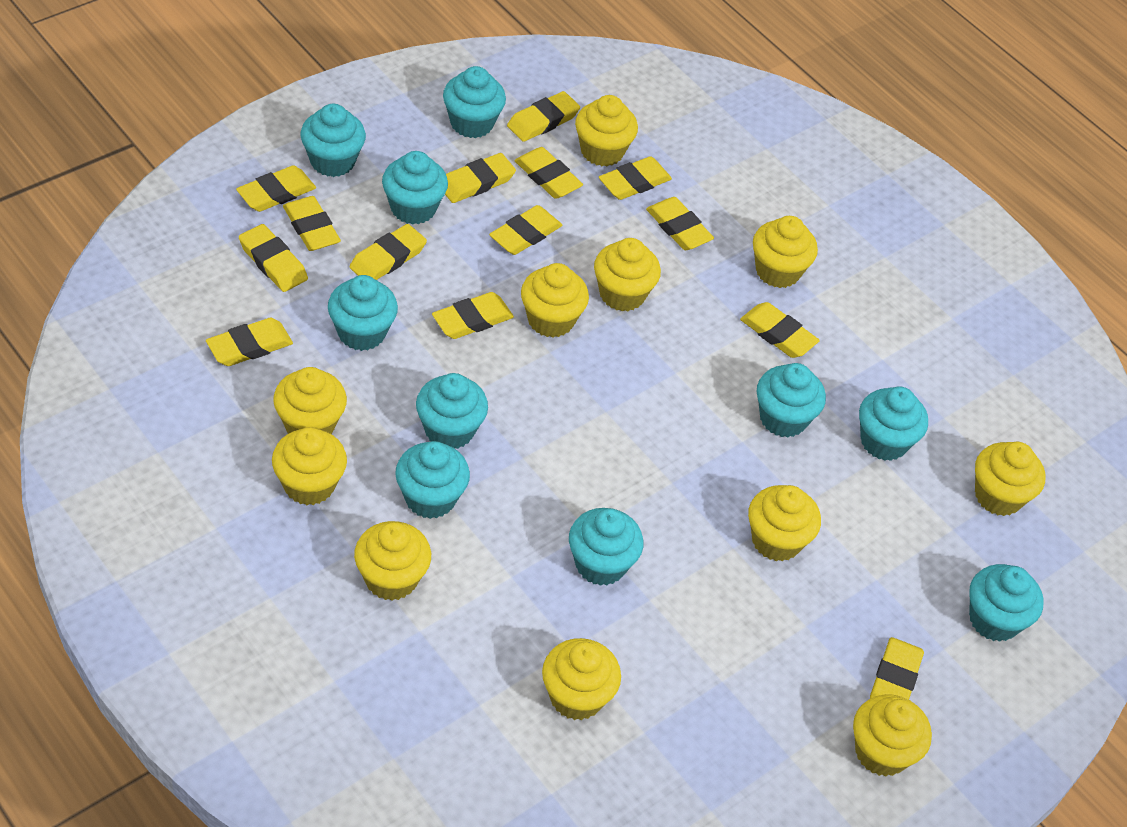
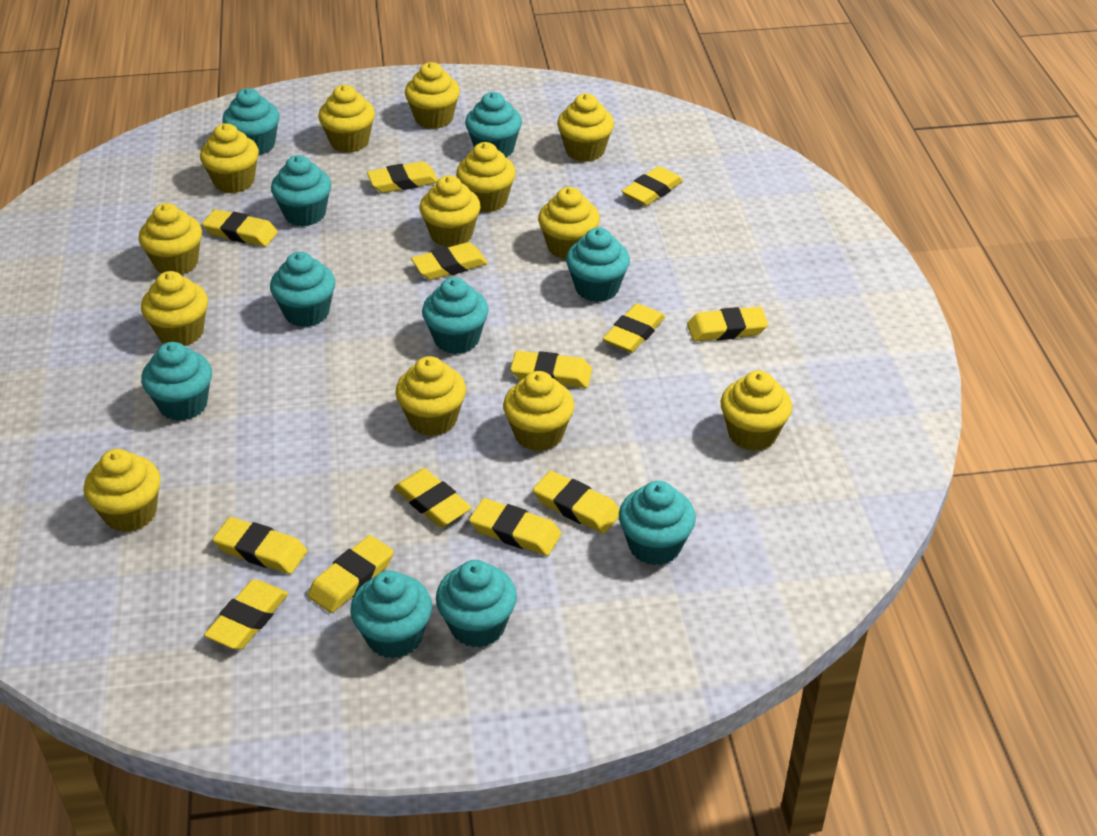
yellow cupcake: [272,427,347,505] [273,367,347,434] [354,521,431,601] [521,263,589,338] [542,638,621,720] [575,95,638,167] [594,238,661,311] [748,485,821,561] [753,216,818,288] [853,694,932,777] [975,442,1045,516] = 11 -> [84,449,161,532] [139,203,202,275] [141,271,208,346] [200,123,259,193] [318,85,375,153] [396,356,466,436] [405,62,460,129] [419,175,481,247] [456,142,516,213] [503,371,574,451] [538,187,600,260] [557,93,614,162] [721,370,792,451] = 13
yellow eraser: [206,318,293,366] [236,165,316,212] [239,224,308,292] [283,196,341,251] [349,224,427,280] [432,292,514,339] [445,153,516,203] [489,205,562,255] [507,91,580,142] [514,147,583,199] [599,156,672,200] [646,197,714,250] [740,302,820,358] [870,637,924,700] = 14 -> [202,209,278,247] [204,580,288,650] [213,517,307,574] [308,535,394,613] [367,161,438,193] [394,468,472,527] [411,242,488,280] [469,498,561,556] [510,351,592,388] [533,471,619,534] [603,303,665,353] [622,166,683,206] [687,307,768,342] = 13

